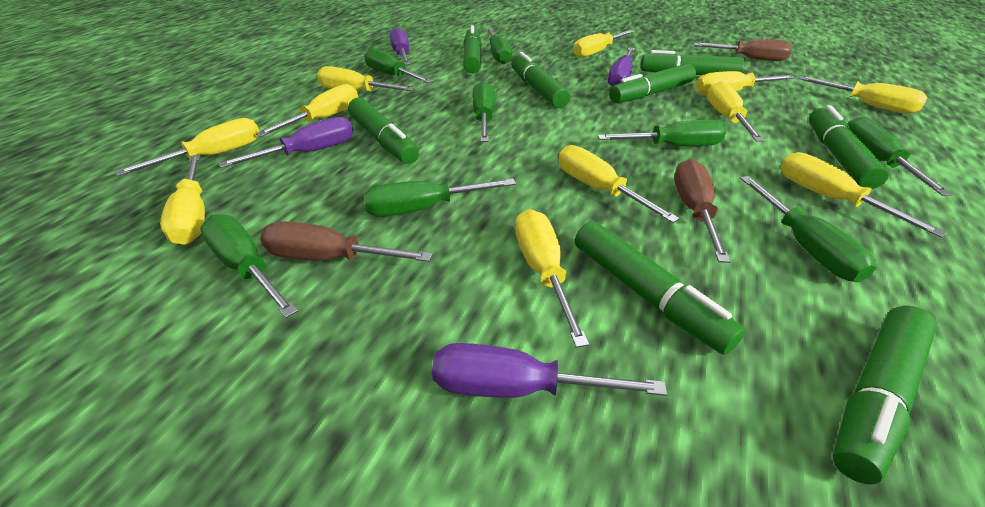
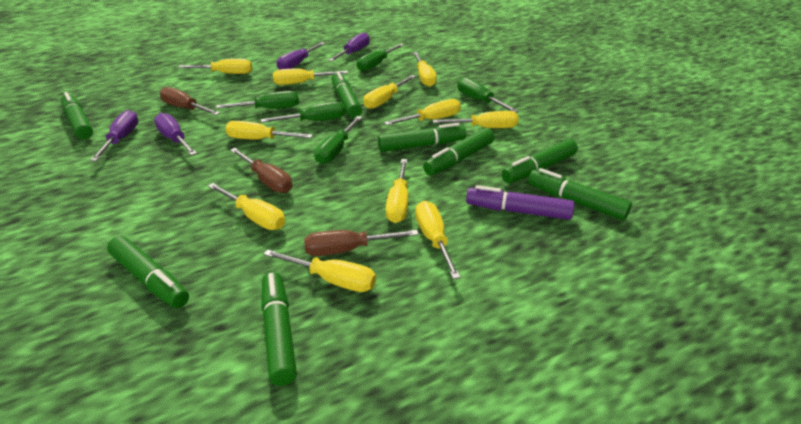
green screwdriver: [200,214,298,318] [364,178,516,217] [365,48,433,83] [473,81,495,142] [486,28,512,64] [598,119,726,146] [740,176,876,282] [847,117,952,196] = 8 -> [216,91,299,109] [261,102,345,123] [314,116,362,164] [357,43,404,72] [457,77,518,113] = 5
purple marker: none = 0 -> [466,185,574,220] = 1

